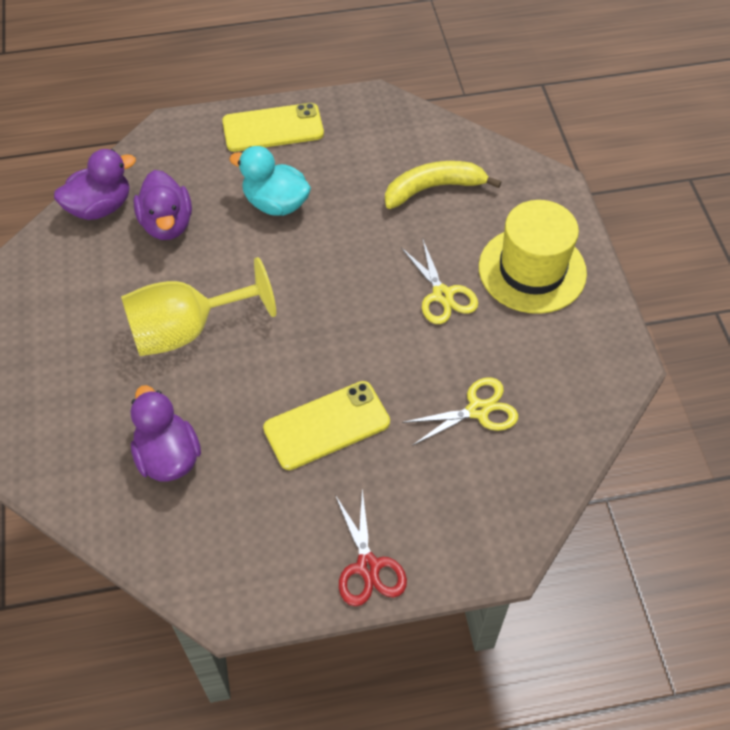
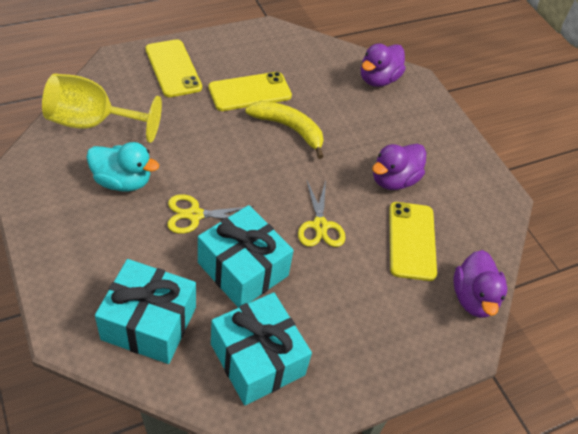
red scissors: [335,489,407,606] = 1 -> none = 0
turquoise gift: none = 0 -> [95,259,196,364] [198,205,294,308] [211,292,312,405] = 3
yellow hat: [479,200,587,314] = 1 -> none = 0
yellow phone: [222,103,324,152] [263,381,390,470] = 2 -> [145,39,202,97] [208,72,292,111] [389,202,437,281] = 3

